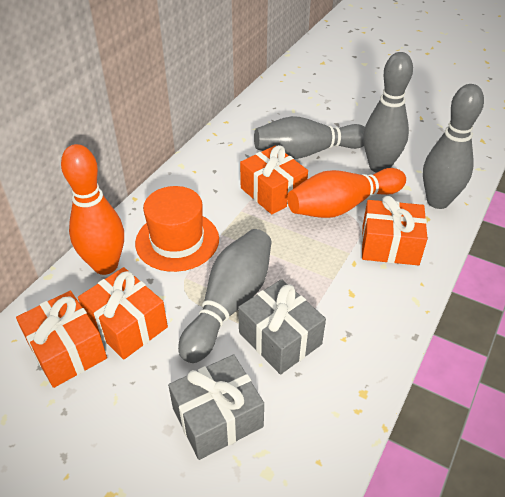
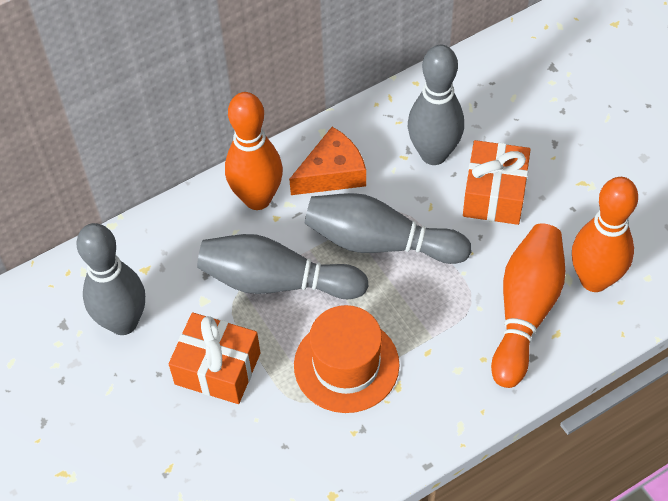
grey gift: [168,354,264,460] [238,279,326,374] = 2 -> none = 0
orange bowling pin: [61,144,124,275] [287,168,406,218] = 2 -> [225,92,283,210] [491,223,565,388] [572,177,638,292] = 3
orange cheese: none = 0 -> [289,127,366,195] = 1
orange gift: [16,291,107,388] [78,267,168,360] [240,145,308,214] [362,196,428,266] = 4 -> [169,312,261,404] [463,140,531,225] = 2

